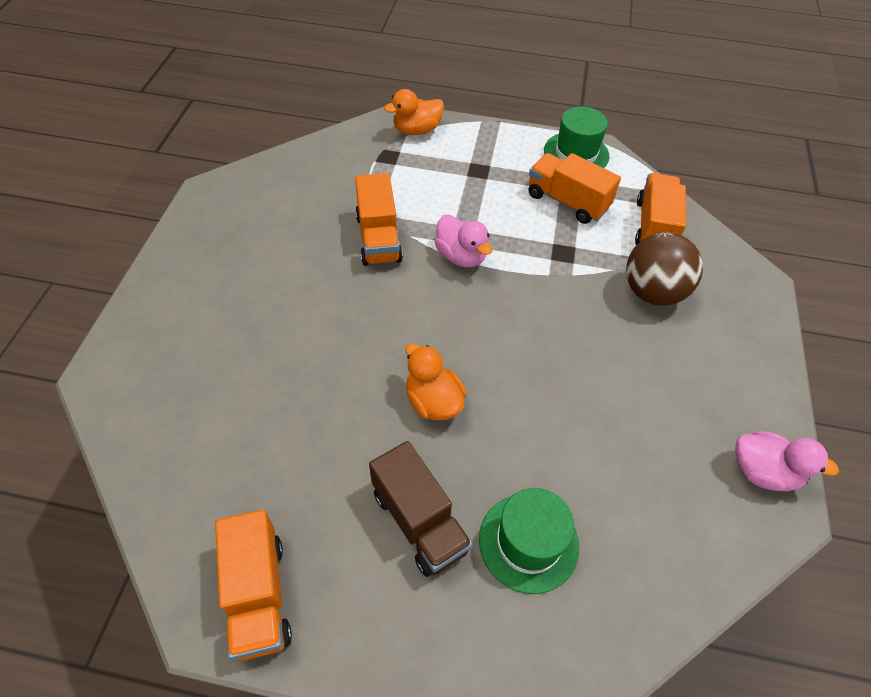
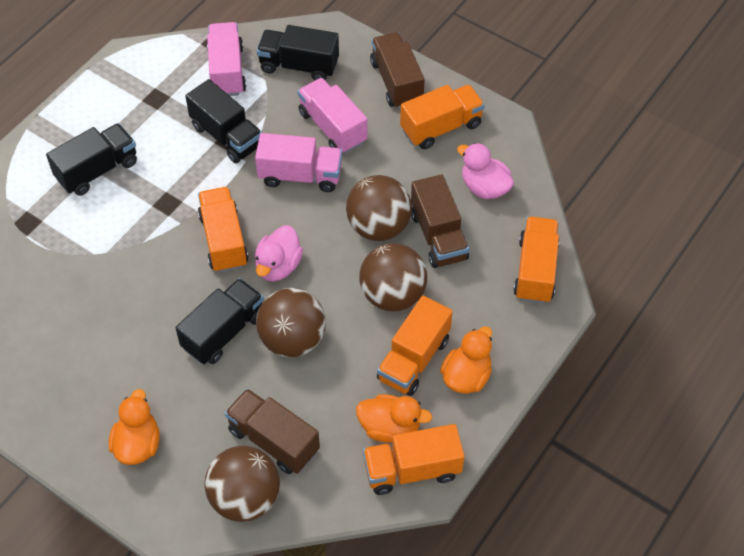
black truck: none = 0 -> [46,123,137,196] [176,278,264,364] [185,79,262,163] [257,25,339,80] = 4
brown ball: [626,232,703,306] = 1 -> [205,446,280,522] [256,288,326,357] [346,175,412,241] [359,243,427,311] = 4
brown truck: [369,441,473,577] = 1 -> [225,388,320,474] [370,32,425,109] [411,174,469,268] = 3
green hat: [479,488,579,594] [544,106,609,168] = 2 -> none = 0
orange duck: [384,89,444,135] [405,343,467,421] = 2 -> [108,389,160,465] [356,394,432,443] [440,326,492,394] = 3
orange truck: [215,510,292,661] [355,173,403,266] [528,153,621,224] [635,173,686,245] = 4 -> [198,187,249,273] [363,424,464,495] [377,296,453,396] [400,85,485,149] [513,216,560,304] = 5
pink truck: none = 0 -> [207,22,246,96] [255,133,342,192] [298,78,368,154] = 3

